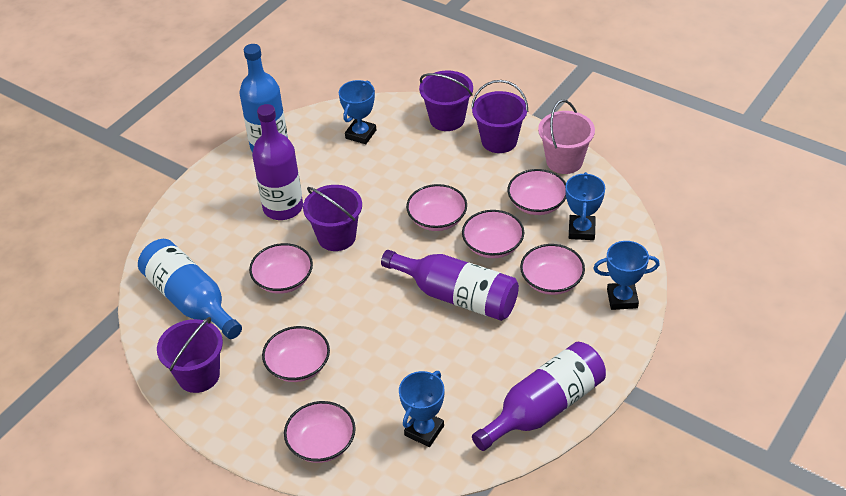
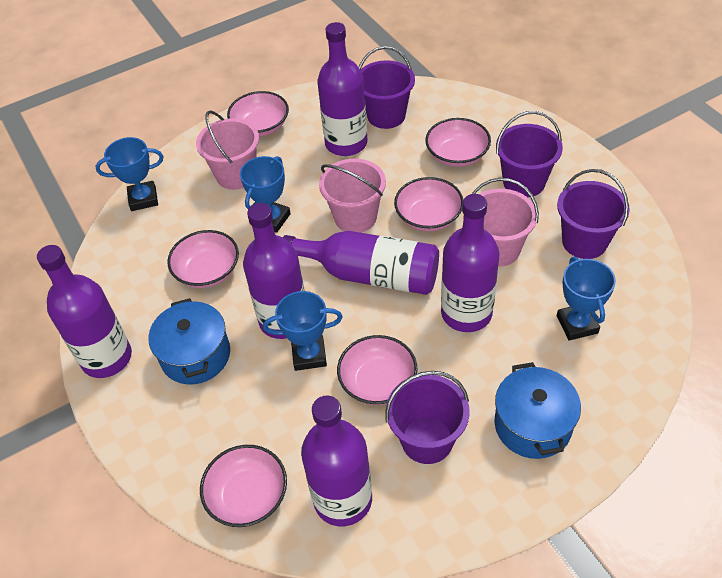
blue bottle: [138,239,242,339] [239,44,288,152] = 2 -> none = 0
blue pot: none = 0 -> [148,298,230,385] [495,362,581,459] = 2
pink bowl: [249,243,313,294] [262,326,330,382] [284,401,356,463] [406,184,467,231] [462,210,524,258] [508,169,566,215] [520,244,585,295] = 7 -> [167,230,239,288] [200,445,287,527] [227,91,289,137] [337,335,418,405] [394,177,463,231] [425,118,491,167] = 6
pink bucket: [538,100,595,174] = 1 -> [196,110,259,190] [319,159,386,233] [472,178,539,267] = 3
purple bottle: [252,104,303,220] [381,250,519,321] [472,342,606,451] = 3 -> [37,245,132,378] [243,203,305,339] [283,231,439,295] [301,395,372,526] [317,22,368,156] [441,194,499,332] = 6

